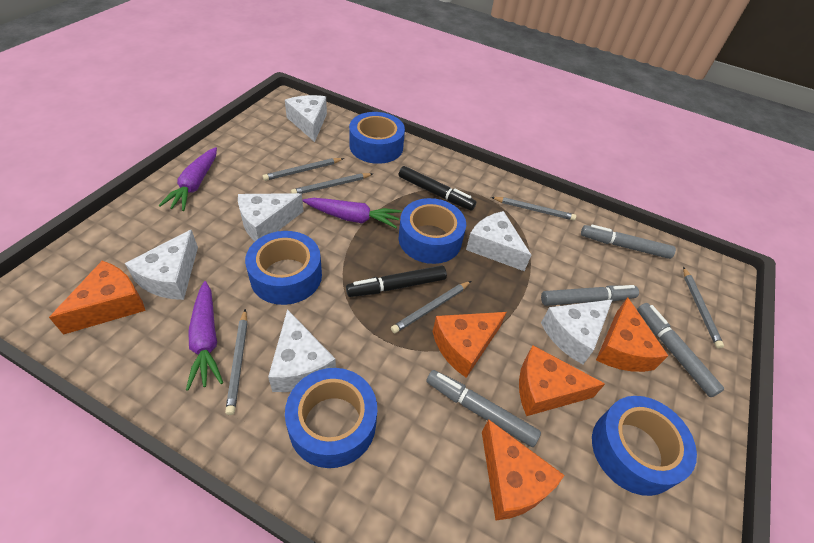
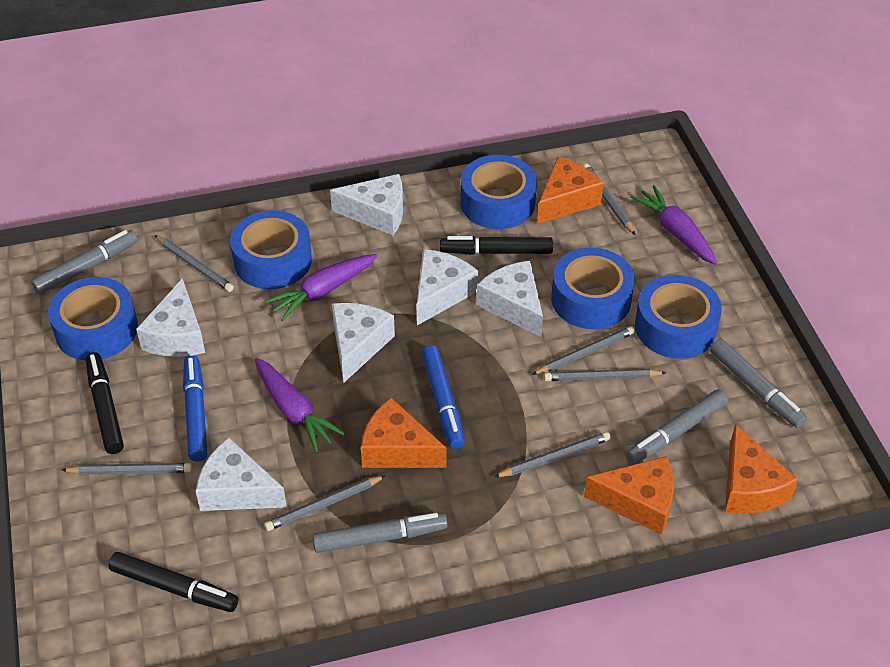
black marker: [346,265,447,297] [399,166,476,210] = 2 -> [86,352,124,454] [108,552,238,612] [440,236,553,255] = 3
blue marker: none = 0 -> [183,356,207,461] [421,345,465,449] = 2
grey pencil: [225,309,248,415] [263,158,344,181] [291,173,373,194] [391,281,471,333] [491,197,576,220] [683,267,724,349] = 6 -> [62,463,192,475] [155,235,234,292] [264,475,386,531] [494,432,611,477] [532,326,635,375] [544,369,667,381] [583,163,635,235] = 7
orange cheese: [49,261,146,335] [433,312,507,378] [482,419,565,520] [519,345,605,416] [596,297,668,372] = 5 -> [361,398,446,468] [537,157,604,224] [584,456,674,535] [725,424,798,514] = 4

